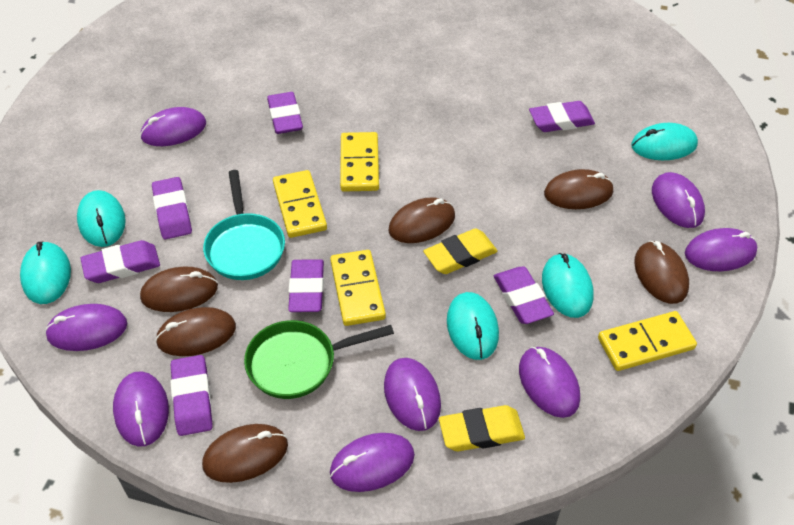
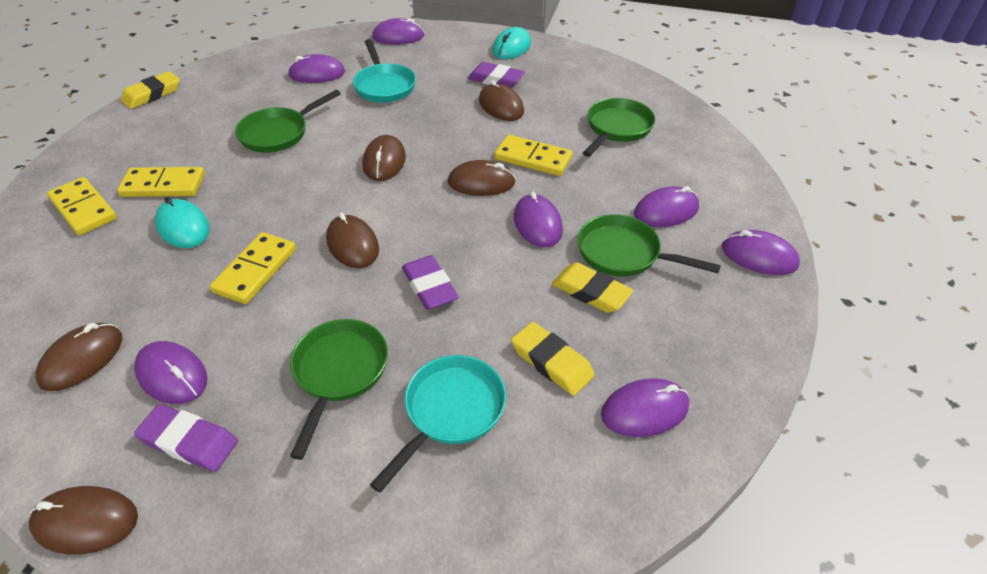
green pan: [244,320,394,399] = 1 -> [235,90,341,153] [290,319,388,460] [578,214,721,277] [583,98,655,157] = 4
purple eraser: [80,240,160,283] [152,177,192,239] [170,355,213,436] [267,92,303,134] [288,259,324,312] [494,266,554,324] [529,101,595,132] = 7 -> [134,404,238,472] [402,255,459,310] [467,62,525,88] = 3
purple mouse: [45,304,127,351] [113,371,169,447] [140,107,206,146] [330,433,415,492] [384,358,441,431] [519,347,580,418] [652,172,705,228] [685,228,757,271] = 8 -> [134,341,208,404] [288,54,345,83] [372,18,424,45] [514,191,563,247] [601,378,689,437] [634,186,699,227] [722,230,800,275] = 7
turquoise mouse: [20,241,71,304] [77,190,126,247] [447,292,499,360] [542,253,594,318] [631,123,698,160] = 5 -> [155,197,210,248] [492,27,531,59] = 2
turquoise pan: [203,170,285,280] = 1 -> [353,39,416,103] [370,355,506,493] = 2
yellow eraser: [423,228,498,274] [439,405,525,451] = 2 -> [121,71,180,109] [511,322,595,396] [552,262,634,313] = 3

